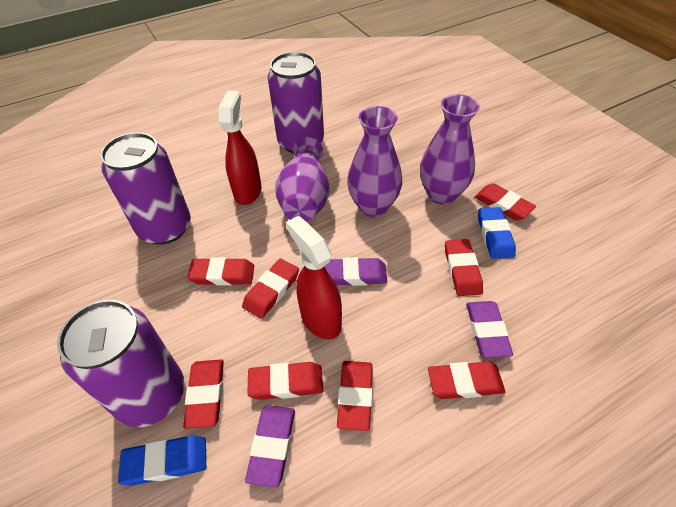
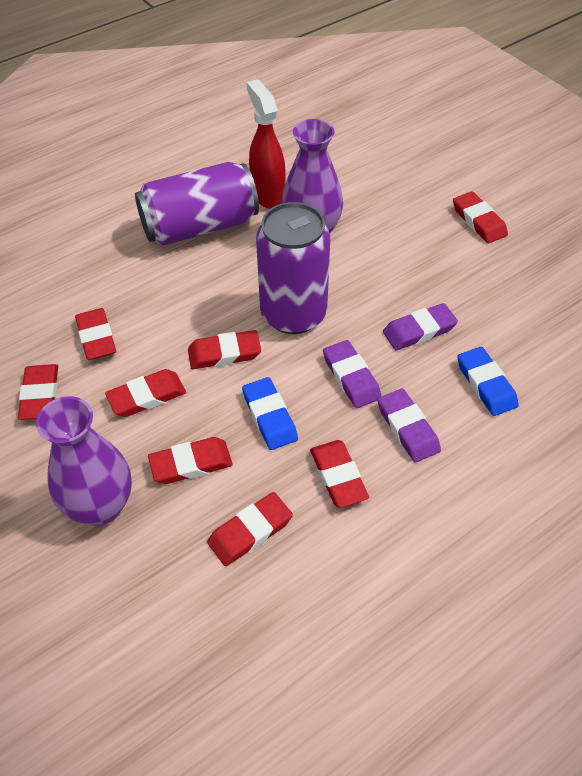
purple can: [57,300,184,428] [100,132,191,245] [268,52,324,154] = 3 -> [135,162,259,246] [256,202,330,334] = 2
purple vase: [275,137,329,222] [347,106,402,217] [420,94,480,205] = 3 -> [36,396,132,526] [281,119,343,233] = 2
red spray bottle: [219,91,261,205] [286,216,342,340] = 2 -> [247,80,286,209] = 1

